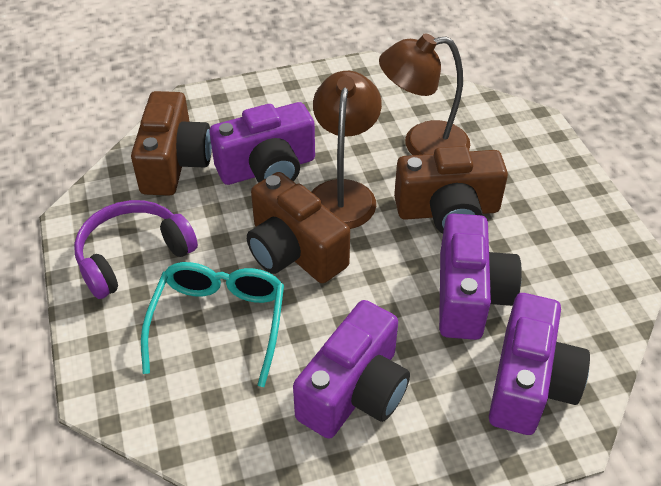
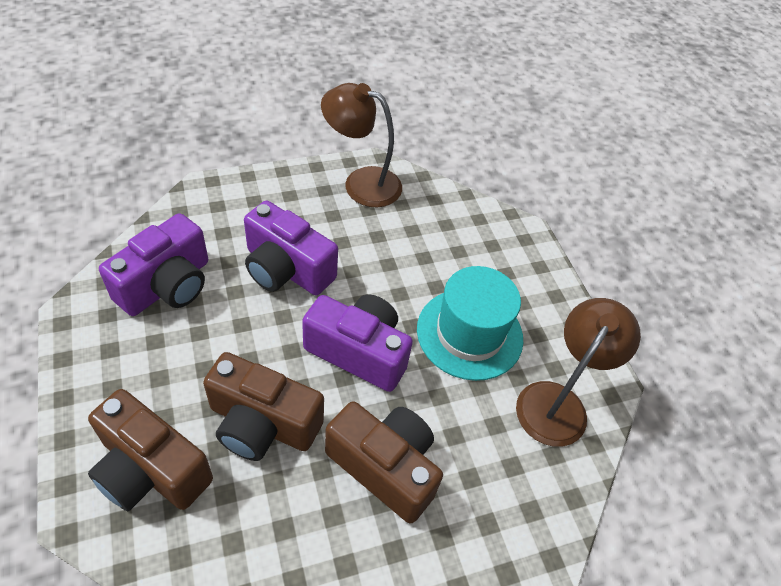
purple camera: [210,102,315,185] [293,300,410,439] [439,213,522,340] [489,293,590,435] = 4 -> [99,213,208,316] [244,201,338,295] [302,294,413,392] = 3
purple headphones: [74,200,198,299] = 1 -> none = 0
turquoise glasses: [141,262,284,387] = 1 -> none = 0
turquoise hat: none = 0 -> [417,266,523,381] = 1

